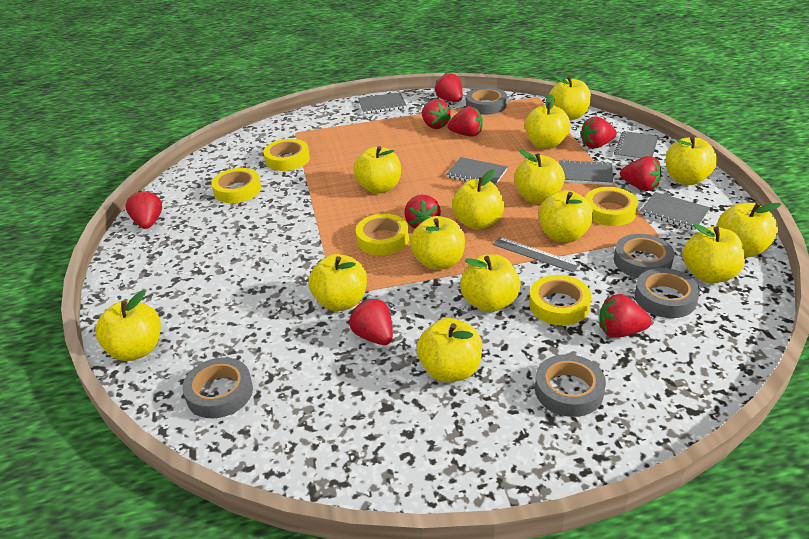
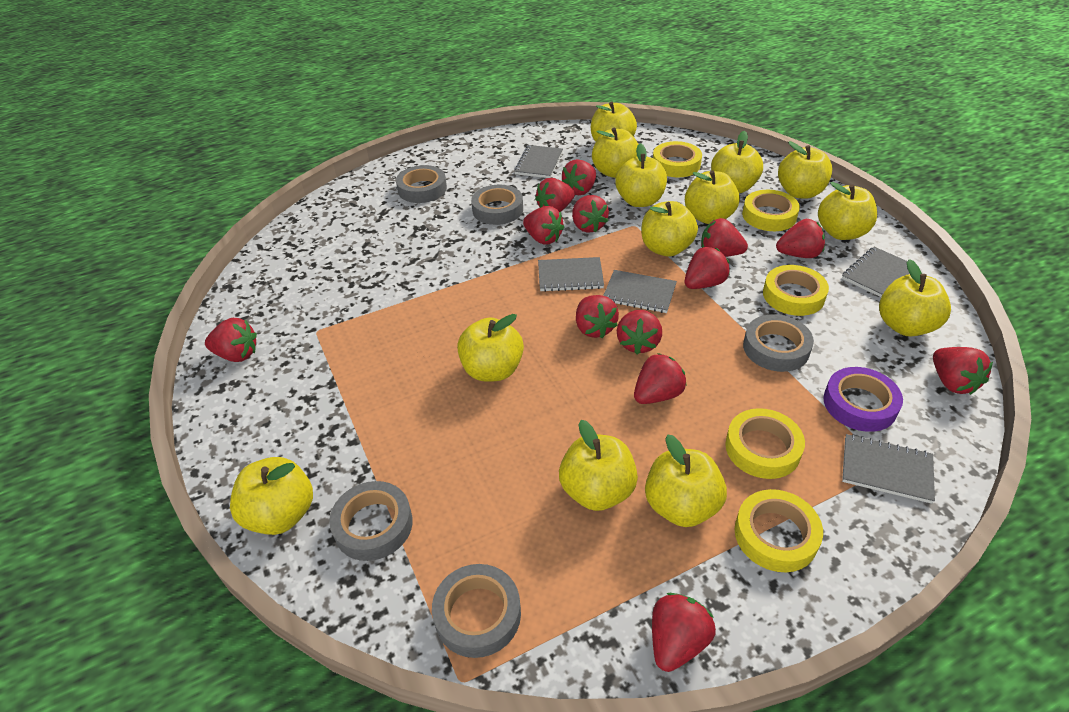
grey ruler: [493,237,580,273] = 1 -> none = 0
purple tape: none = 0 -> [823,367,903,432] = 1
red strawberry: [126,190,162,229] [349,299,393,345] [404,195,441,229] [422,99,451,129] [435,73,462,102] [447,106,482,137] [580,116,617,148] [599,294,652,338] [620,156,661,191] = 9 -> [205,318,257,362] [523,206,564,245] [535,178,575,212] [562,159,596,195] [572,195,609,233] [576,295,619,338] [617,310,662,355] [634,353,687,404] [652,593,716,672] [685,247,730,289] [701,218,748,257] [776,219,825,258] [933,347,993,395] = 13
yellow apple: [95,290,161,361] [308,254,367,311] [353,146,401,194] [410,216,465,270] [417,318,482,382] [452,169,504,230] [460,254,521,312] [514,150,565,204] [525,94,570,149] [539,190,593,243] [549,75,591,120] [666,136,717,185] [683,224,745,283] [717,202,781,257] = 14 -> [230,457,313,535] [457,314,524,382] [559,420,638,511] [591,101,637,142] [592,127,638,178] [615,143,667,207] [641,201,698,257] [645,434,727,527] [685,170,740,224] [711,131,763,193] [778,141,832,199] [818,182,877,240] [879,259,951,336] = 13

